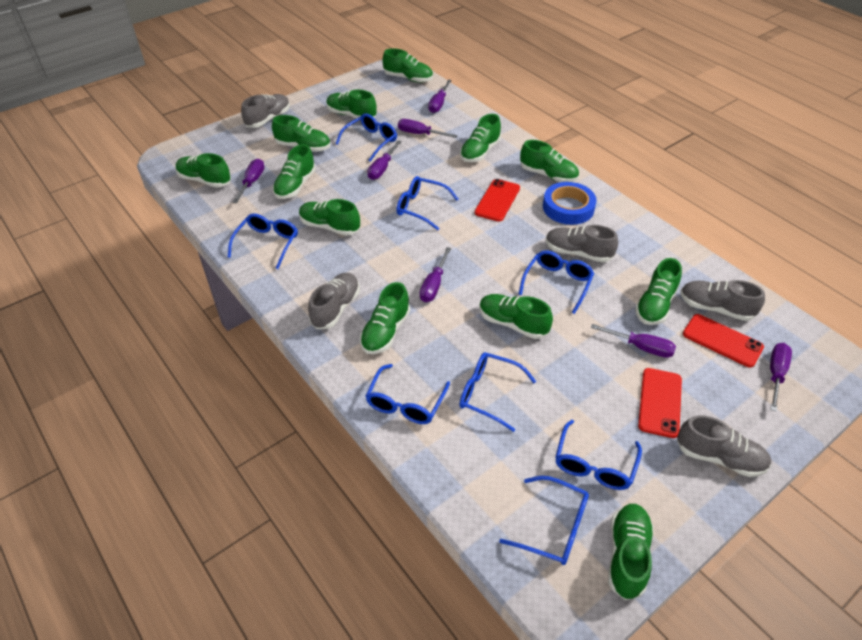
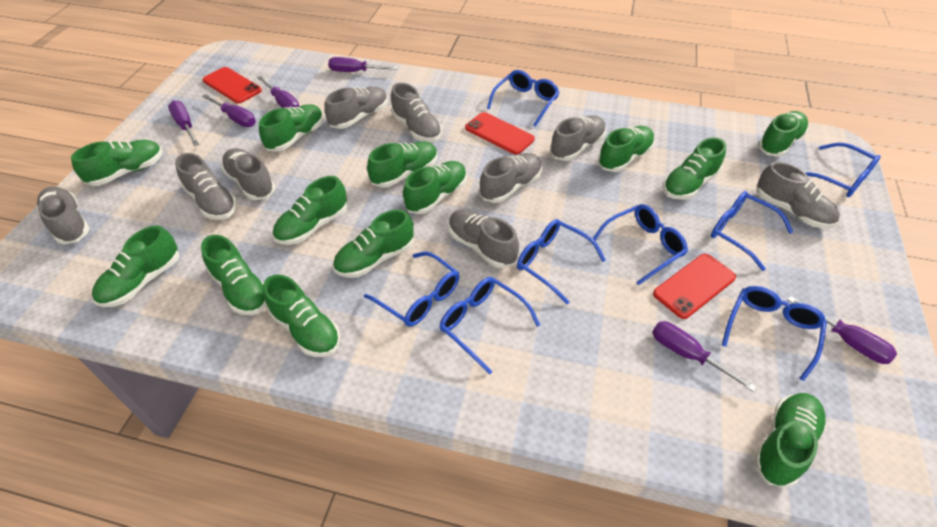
blue tape: [543,182,597,225] = 1 -> none = 0
green shoe: [176,153,231,188] [272,115,331,152] [273,144,316,199] [299,199,360,236] [326,90,377,118] [360,282,410,354] [382,48,433,82] [460,114,501,162] [479,294,553,339] [520,140,579,182] [608,504,654,600] [635,258,682,325] = 12 -> [71,140,163,186] [92,226,179,307] [201,235,266,315] [259,104,323,152] [263,274,340,357] [273,176,348,245] [333,209,414,278] [367,141,438,188] [403,161,467,214] [598,126,655,172] [663,137,726,200] [754,393,827,488] [758,111,809,157] = 13
grey shoe: [241,94,290,128] [308,273,360,329] [546,225,618,262] [677,415,771,477] [680,280,765,321] = 5 -> [36,187,90,244] [175,153,237,220] [221,148,275,200] [325,87,388,129] [391,83,442,142] [448,209,519,268] [479,153,542,203] [550,115,606,161] [757,161,840,228] = 9
purple screwdriver: [233,159,264,203] [367,140,402,180] [398,119,457,138] [420,247,451,302] [428,79,452,113] [591,324,676,358] [770,343,792,411] = 7 -> [168,100,199,146] [202,94,256,127] [257,76,299,108] [328,57,398,72] [652,321,757,392] [788,296,897,364] = 6

